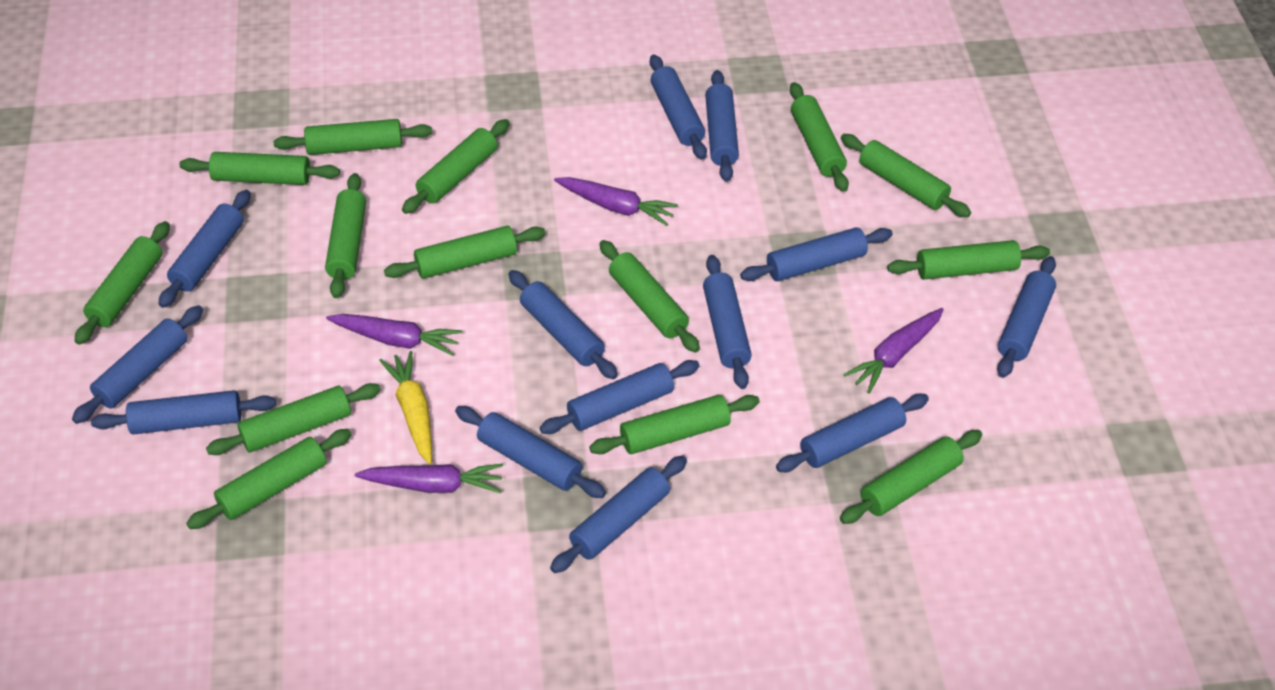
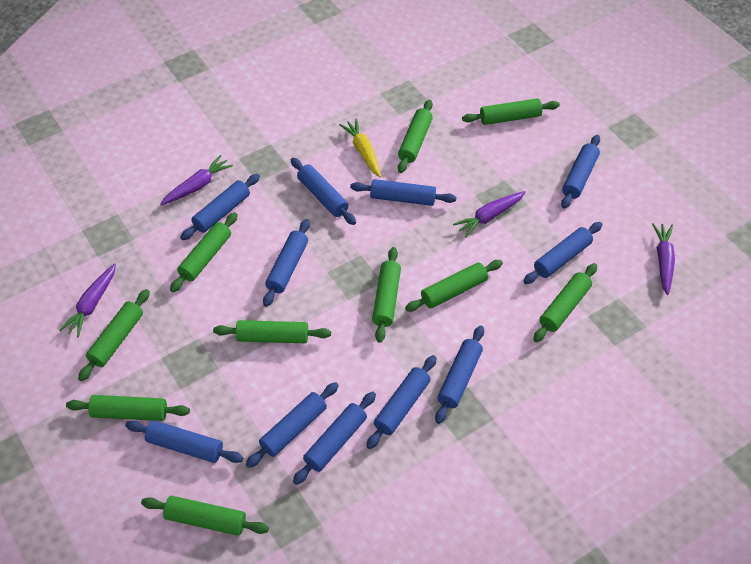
blue rolling pin: [72,305,203,424] [91,390,276,434] [158,190,251,308] [455,406,606,498] [508,270,618,379] [539,360,700,434] [550,456,687,573] [650,55,707,160] [703,255,752,389] [705,70,739,182] [740,227,893,281] [776,393,929,472] [997,256,1056,378] = 13 -> [125,420,243,463] [180,174,260,240] [246,382,338,468] [263,219,310,307] [291,158,356,225] [293,392,376,485] [350,179,456,206] [367,355,437,449] [435,325,484,424] [524,222,602,284] [561,135,600,209] = 11
green rolling pin: [74,221,170,345] [179,152,340,185] [186,429,352,529] [206,383,381,455] [273,119,432,155] [325,173,366,298] [384,226,546,279] [402,119,510,214] [589,395,760,454] [599,240,700,353] [790,82,849,192] [840,430,982,524] [841,134,971,217] [887,240,1050,279] = 14 -> [66,395,190,421] [78,289,150,381] [141,496,269,536] [170,212,238,292] [213,320,331,343] [372,247,401,343] [398,100,433,173] [405,260,503,312] [462,98,560,125] [533,263,597,342] = 10

